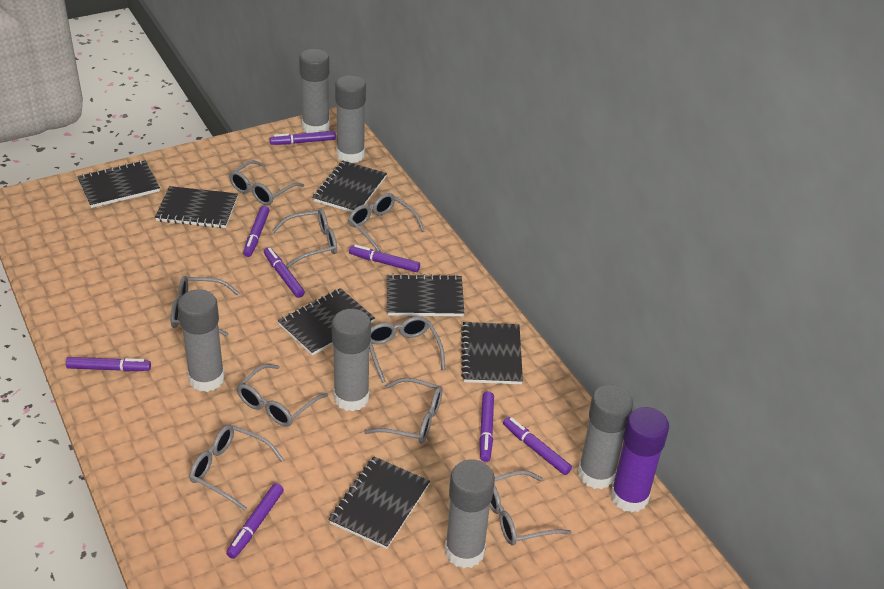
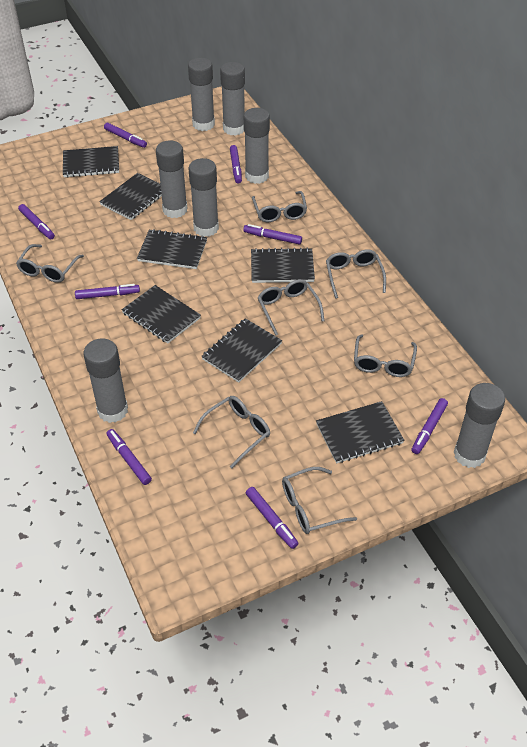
grey glasses: [170,276,239,336] [190,425,284,511] [229,160,304,205] [237,364,328,427] [272,209,337,268] [348,193,424,252] [364,378,443,444] [369,316,445,383] [490,470,571,545] = 9 -> [16,244,84,283] [193,396,270,468] [252,191,307,222] [258,279,324,336] [282,467,357,534] [326,249,386,299] [354,334,417,377] = 7
grey glue stick: [178,289,225,392] [299,49,330,133] [332,309,371,411] [335,75,366,163] [445,460,495,568] [578,384,633,489] = 6 -> [83,338,128,423] [156,140,187,218] [188,58,215,131] [188,158,219,237] [220,62,245,136] [244,108,270,184] [454,383,505,468] = 7
purple glue stick: [610,407,669,513] = 1 -> none = 0

